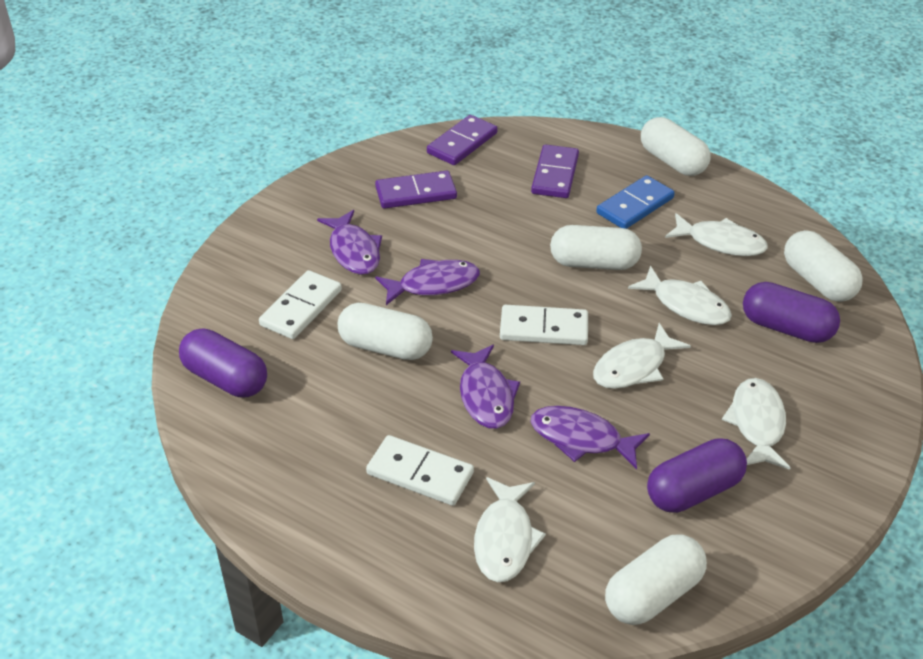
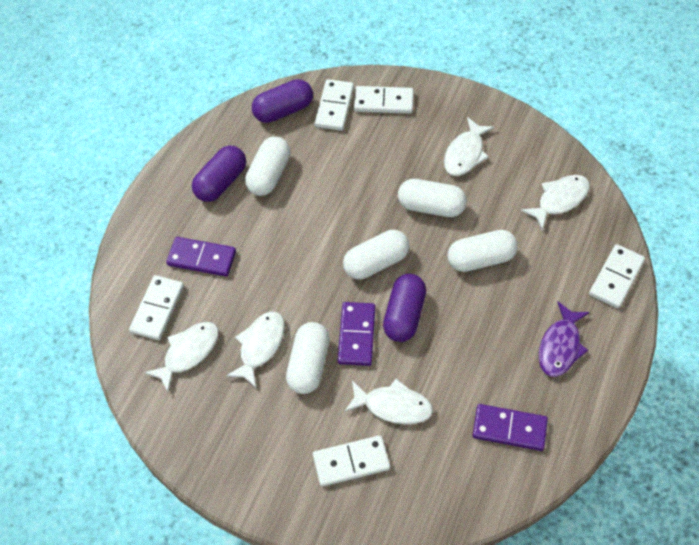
blue domino: [596,175,675,229] = 1 -> none = 0
purple fish: [317,210,382,275] [375,259,480,305] [451,345,520,429] [531,406,650,469] = 4 -> [539,302,590,377] = 1
white domino: [259,270,342,339] [366,435,474,506] [500,305,588,345] = 3 -> [129,275,184,340] [313,435,390,487] [315,79,354,131] [354,86,413,114] [589,244,645,308] = 5

